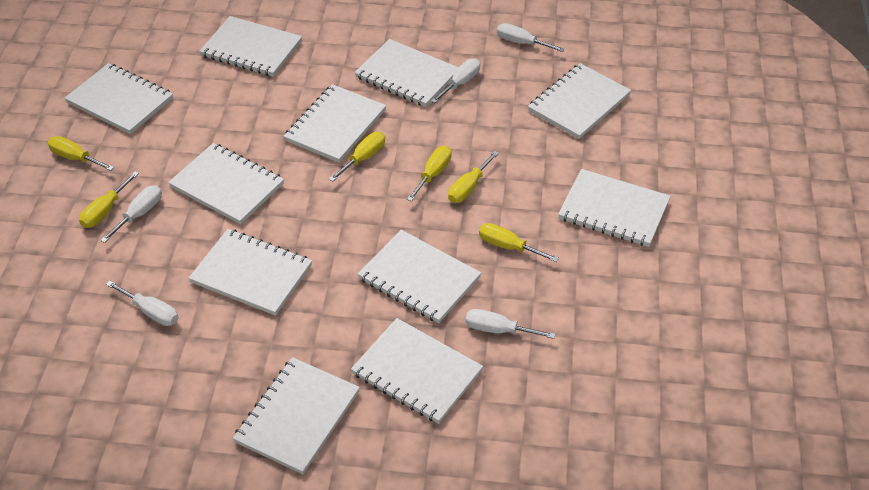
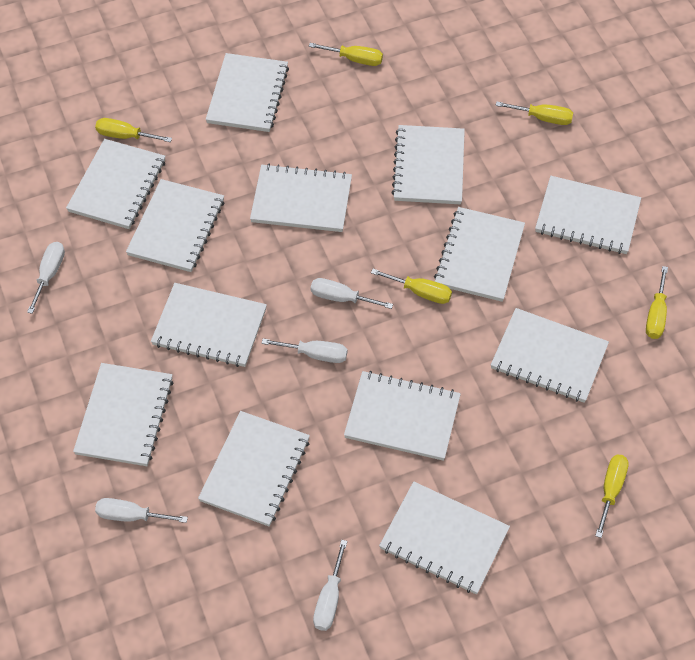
white notebook: [64,63,173,134] [168,143,284,224] [189,229,312,316] [199,16,302,77] [233,357,360,474] [284,84,386,163] [351,318,483,424] [354,39,459,107] [358,230,481,323] [528,63,631,139] [558,169,671,247] = 11 -> [66,139,166,229] [73,363,173,466] [126,179,224,272] [151,283,267,367] [198,411,310,527] [206,53,289,132] [250,164,352,232] [344,371,461,461] [379,481,510,594] [391,125,465,204] [434,207,525,302] [491,308,609,403] [535,176,641,254] = 13

